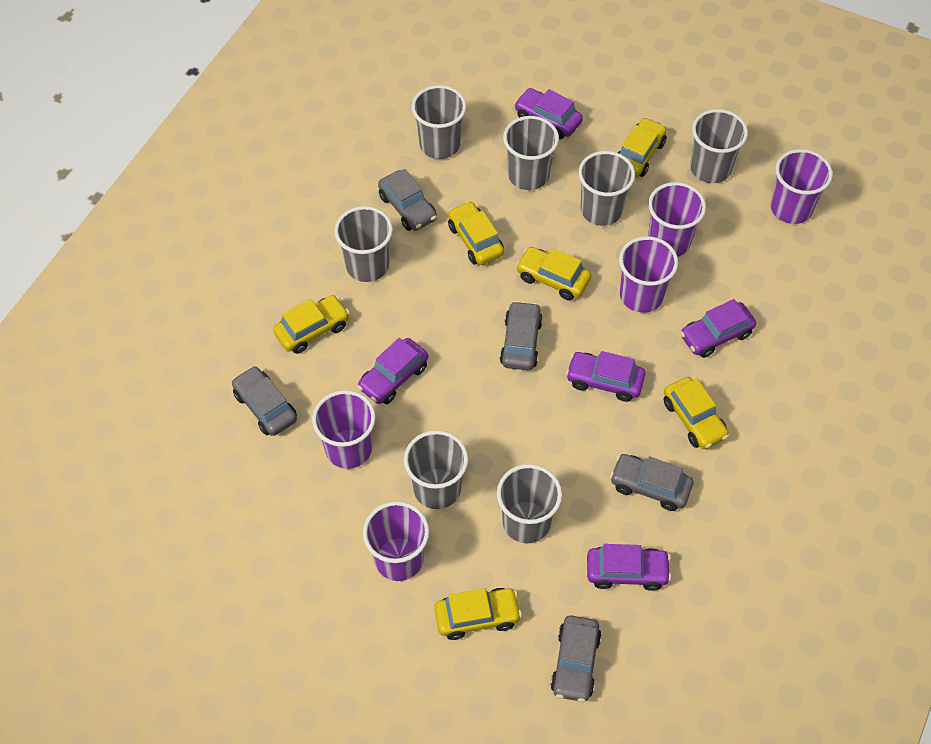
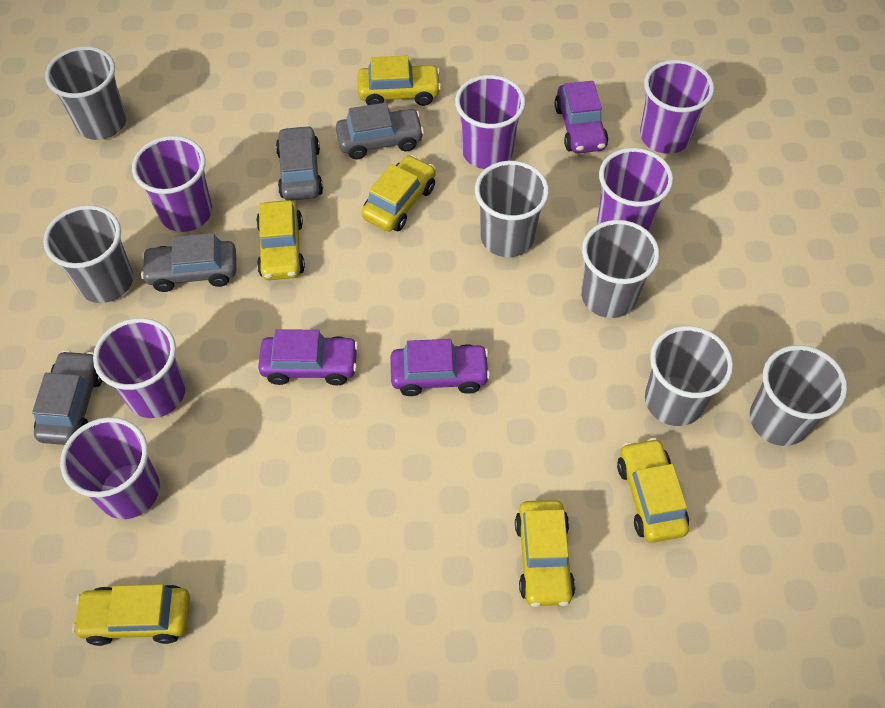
grey car: [232,366,297,436] [378,169,437,231] [500,301,543,370] [550,615,602,702] [610,454,693,511] = 5 -> [32,350,103,445] [141,233,236,292] [276,125,323,200] [336,103,424,159] = 4
grey cup: [334,206,393,282] [404,430,468,509] [411,85,467,159] [497,464,562,543] [503,116,559,190] [578,151,635,226] [690,109,748,183] = 7 -> [43,205,133,303] [45,46,126,140] [475,161,549,257] [581,220,660,318] [645,326,733,426] [750,345,847,446] = 6
purple car: [357,338,428,404] [514,88,583,139] [566,351,645,402] [587,544,671,591] [680,299,756,358] = 5 -> [258,329,358,385] [390,339,490,396] [554,81,608,153] = 3
purple cup: [312,390,376,469] [363,501,429,581] [619,236,678,313] [648,182,706,257] [771,149,833,224] = 5 -> [60,417,160,519] [93,318,185,418] [132,136,212,232] [455,75,525,169] [597,148,673,232] [640,60,714,154] = 6

